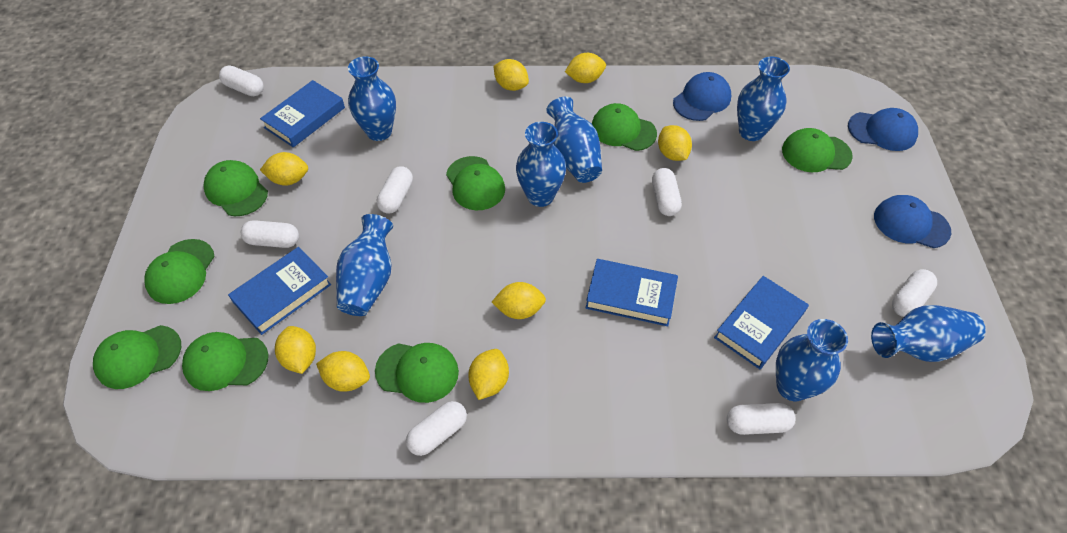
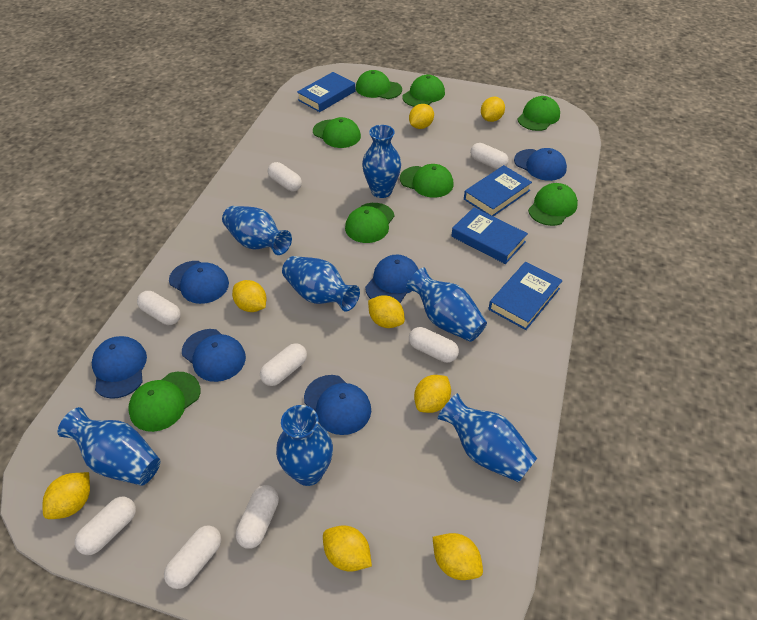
blue cap: [673,72,731,121] [848,108,918,151] [874,195,951,248] = 3 -> [92,336,147,399] [169,261,229,304] [182,329,246,382] [304,375,371,435] [365,255,419,303] [514,148,567,181] = 6
white capsule: [219,65,264,96] [241,220,299,248] [377,166,413,214] [406,401,467,456] [652,168,682,216] [727,403,796,435] [892,269,937,317] = 7 -> [75,497,136,555] [137,291,181,325] [164,525,221,589] [236,485,279,549] [260,343,307,386] [268,162,302,191] [409,327,459,363] [470,143,509,169] = 8

